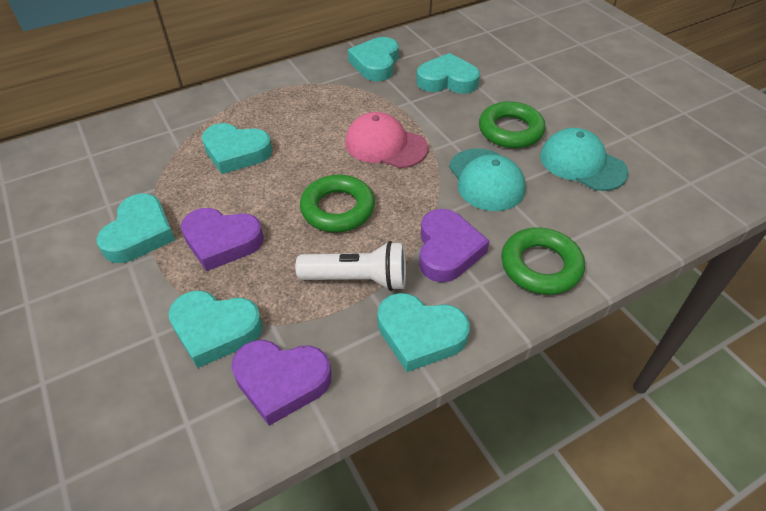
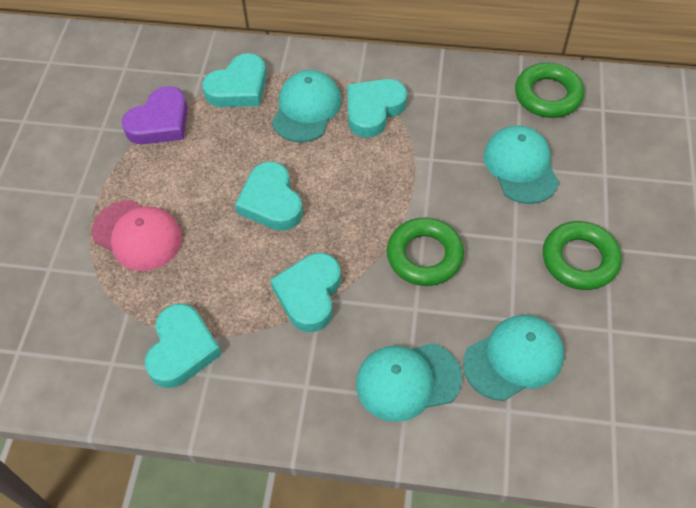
purple heart: [181,208,264,271] [231,340,331,426] [419,209,489,282] = 3 -> [122,86,188,144] = 1
turquoise cap: [449,148,526,211] [540,128,628,191] = 2 -> [272,70,342,142] [356,343,462,422] [463,315,564,401] [484,125,559,204] = 4
turquoise heart: [96,194,175,263] [168,291,263,368] [202,123,273,174] [348,37,399,81] [377,293,470,372] [416,53,480,94] = 6 -> [145,304,222,388] [202,53,267,107] [235,162,303,231] [270,253,341,332] [347,79,407,138] = 5
white flashlight: [296,241,406,291] = 1 -> none = 0

